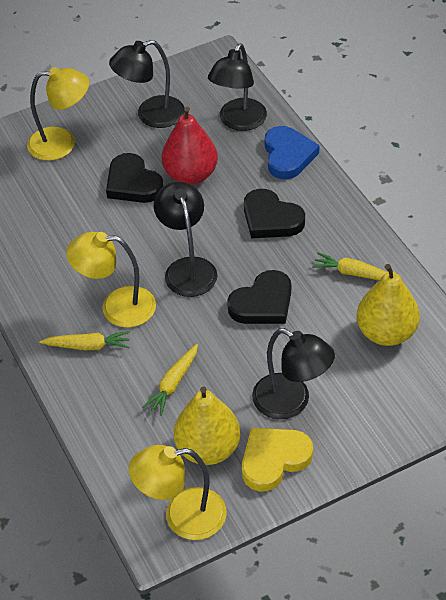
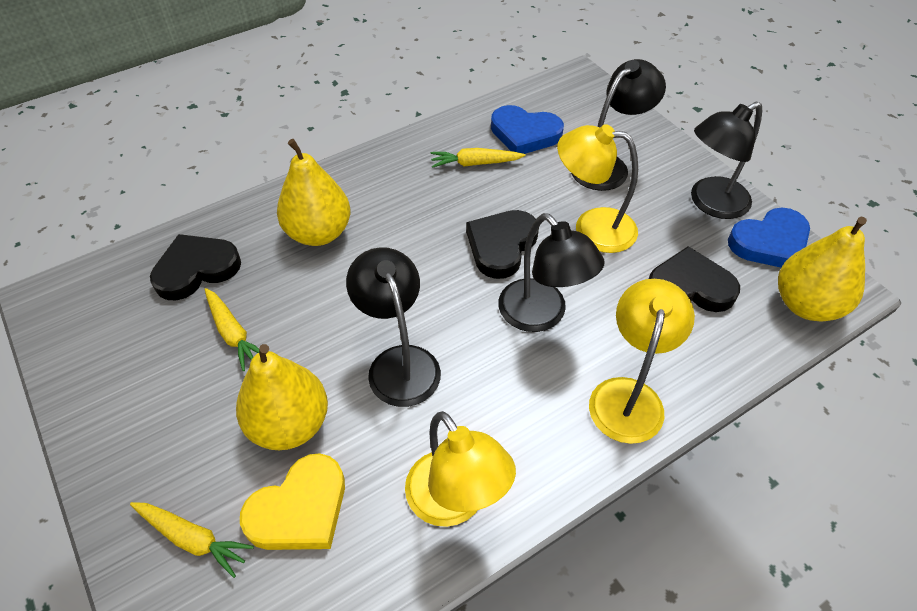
blue heart: [265,126,319,179] = 1 -> [491,105,564,154] [728,208,810,267] = 2
red pear: [161,107,218,185] = 1 -> none = 0
yellow pear: [174,386,241,465] [357,264,420,346] = 2 -> [236,344,328,450] [277,139,350,246] [778,217,867,322] = 3

